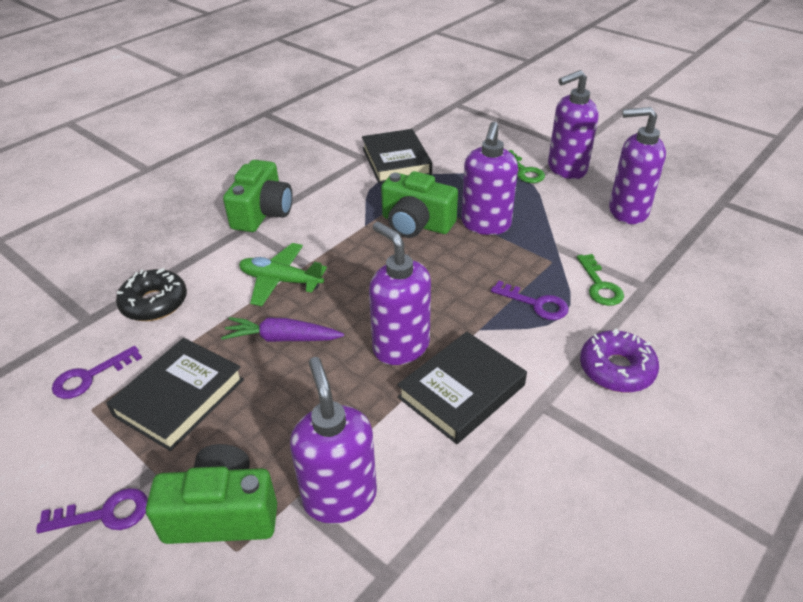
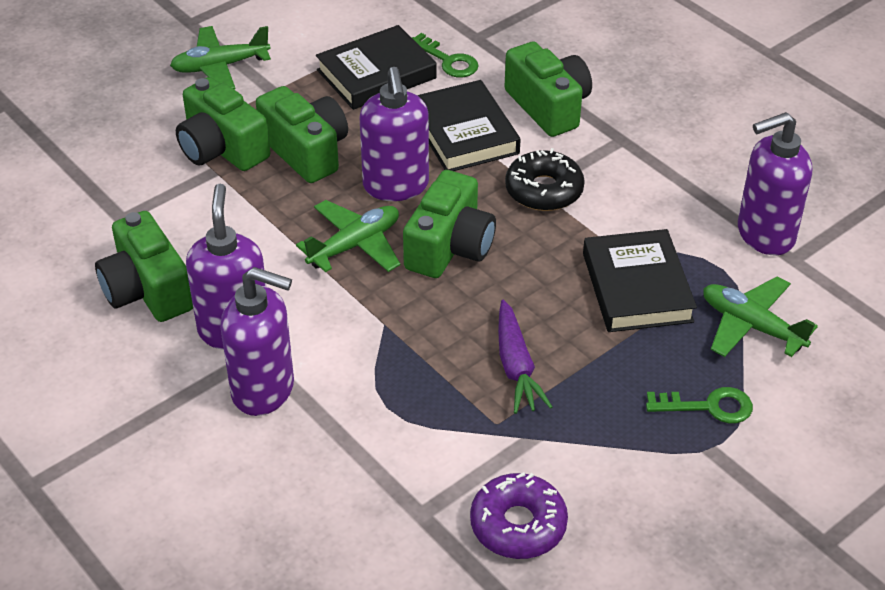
green camera: [146,444,277,544] [223,160,293,232] [381,171,458,238] = 3 -> [95,211,193,322] [176,77,270,171] [256,86,348,183] [403,170,496,278] [504,42,592,137] = 5
green plane: [239,243,327,306] = 1 -> [170,26,271,89] [296,200,400,272] [703,276,818,357] = 3
purple key: [36,488,148,533] [52,346,142,399] [491,281,569,320] = 3 -> none = 0
purple soap dispenser: [290,357,377,524] [369,222,431,365] [461,122,518,235] [548,70,599,179] [609,107,666,224] = 5 -> [186,184,266,350] [221,267,294,416] [360,67,429,201] [738,112,812,256] = 4

